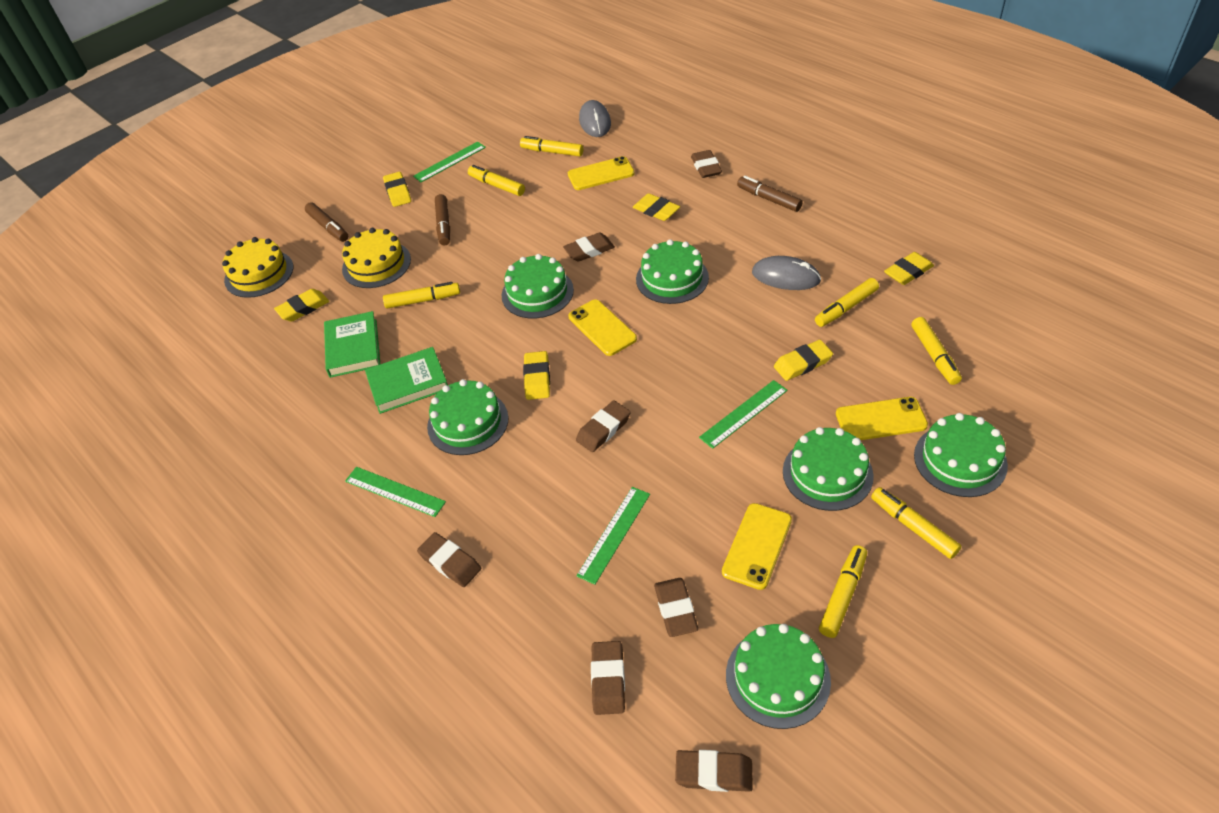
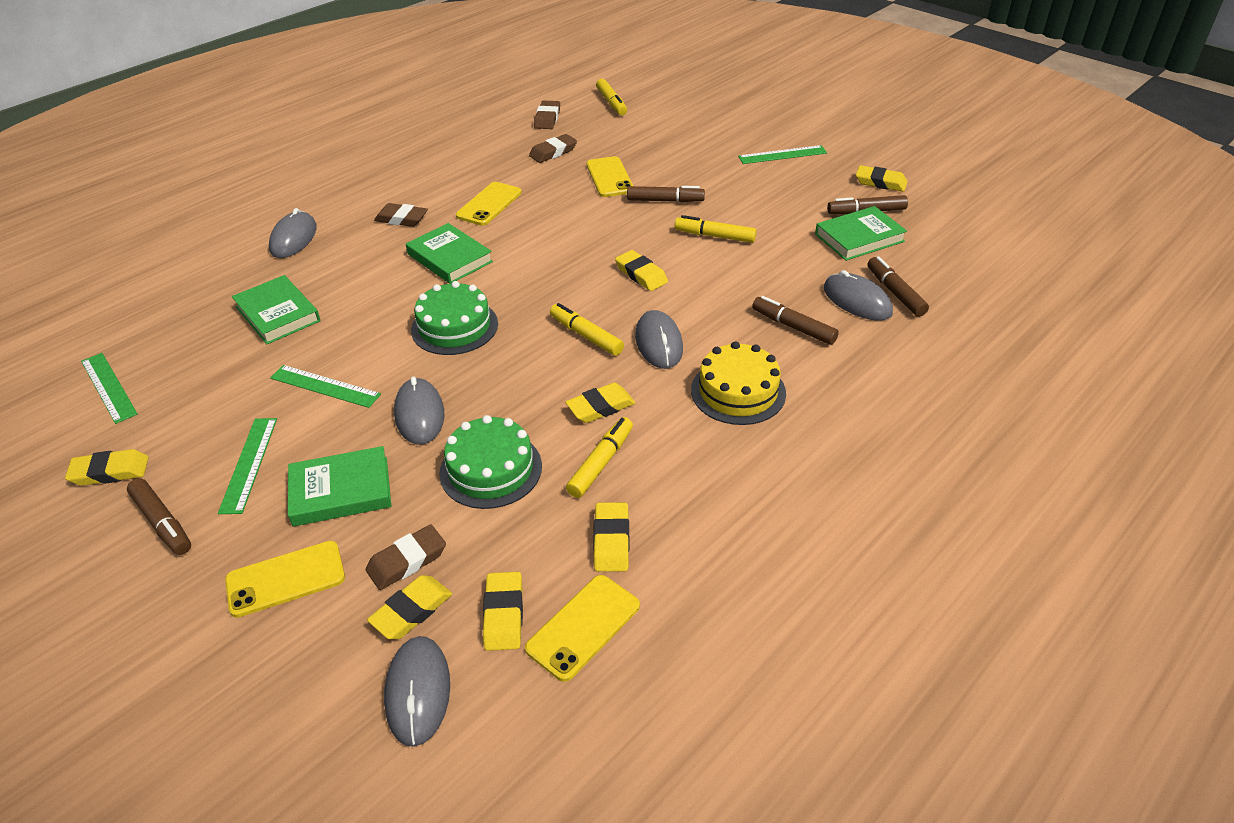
brown eraser: [417,532,481,587] [563,233,615,262] [576,400,631,452] [591,641,625,715] [654,578,698,637] [675,750,753,792] [691,150,722,178] = 7 -> [366,524,446,590] [374,203,428,227] [529,134,577,163] [534,100,560,129] = 4
brown marker: [305,202,348,242] [435,194,450,245] [737,176,803,212] = 3 -> [127,478,191,555] [627,186,705,202] [752,296,839,345] [827,195,908,214] [867,256,929,317] = 5
green book: [324,311,380,378] [365,347,448,414] = 2 -> [232,275,321,344] [288,446,391,526] [406,223,493,284] [815,206,907,261] = 4
green cake: [427,379,509,455] [502,254,574,318] [636,239,709,304] [726,624,831,729] [783,427,874,511] [914,413,1008,497] = 6 -> [411,281,498,355] [439,415,542,509] = 2
grey mouse: [579,100,611,137] [752,256,821,290] = 2 -> [269,208,317,258] [384,636,450,747] [394,376,444,444] [635,310,683,369] [824,270,893,321] = 5
yellow cake: [222,237,293,298] [342,228,411,288] = 2 -> [691,341,786,425] = 1
yellow eraser: [274,289,329,322] [383,172,411,207] [523,351,550,400] [633,193,680,221] [774,340,833,381] [884,252,934,285] = 6 -> [65,449,149,486] [367,575,452,639] [483,572,523,651] [565,383,635,423] [593,502,629,572] [615,250,668,291] [856,165,908,192] = 7
yellow marker: [383,282,460,308] [468,165,525,196] [520,136,583,156] [815,278,879,327] [819,545,867,638] [871,487,961,559] [911,317,962,385] = 7 -> [550,303,624,356] [566,417,633,498] [596,79,627,115] [675,215,757,243] = 4

